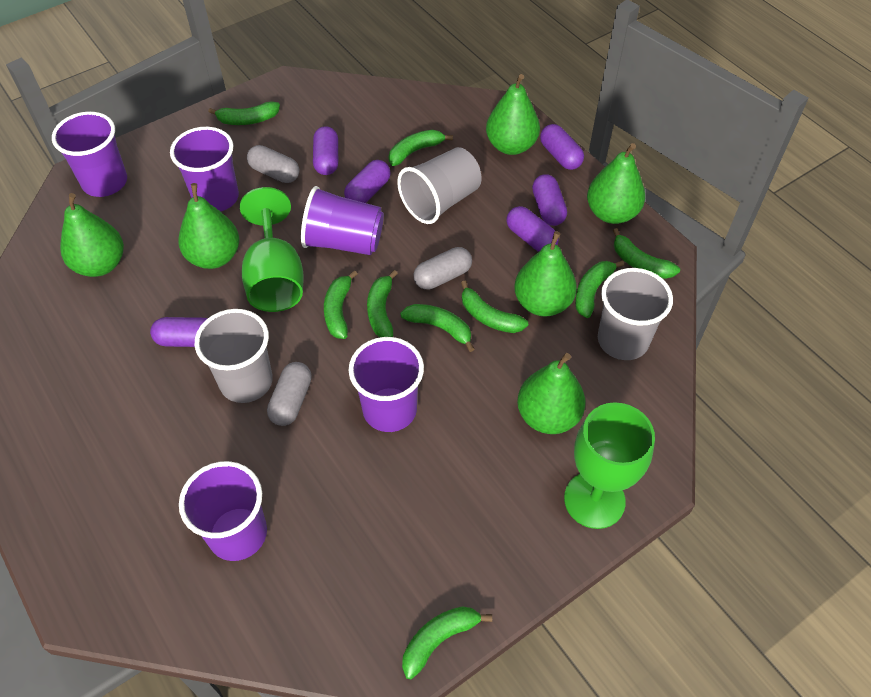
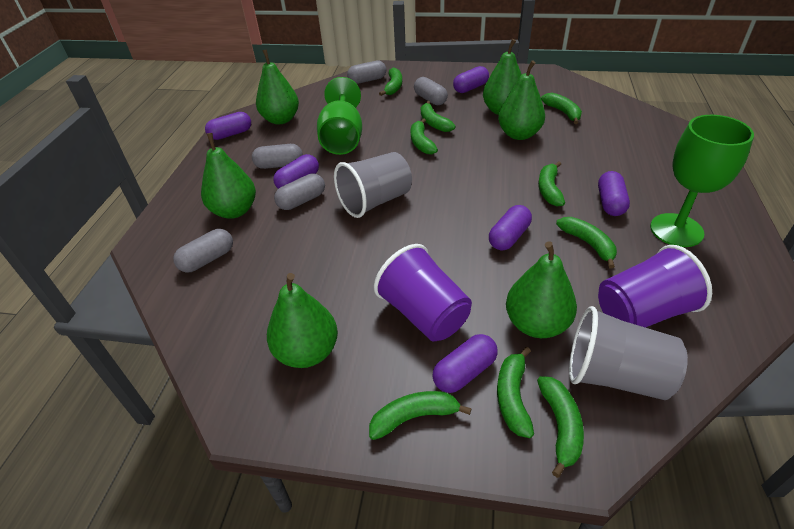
grey capsule: [247,145,299,183] [267,362,312,426] [414,247,472,290] = 3 -> [173,229,233,273] [252,144,303,169] [274,173,325,210] [347,60,386,84] [414,77,448,105] = 5
grey cup: [195,309,273,403] [397,147,482,224] [598,268,673,360] = 3 -> [334,152,412,218] [569,306,688,400] = 2
purple cup: [52,112,127,197] [170,127,239,212] [179,461,267,561] [301,186,384,255] [349,337,424,432] = 5 -> [374,244,472,342] [598,245,712,328] = 2

